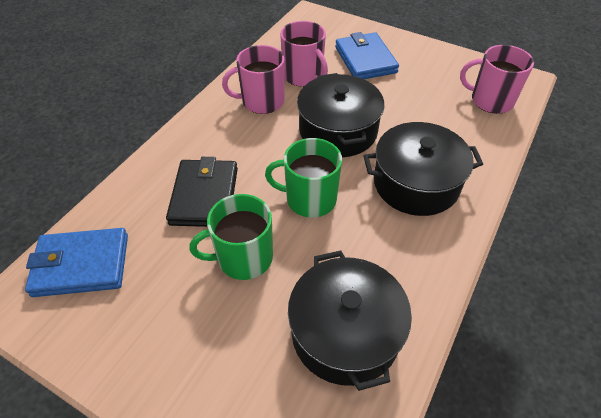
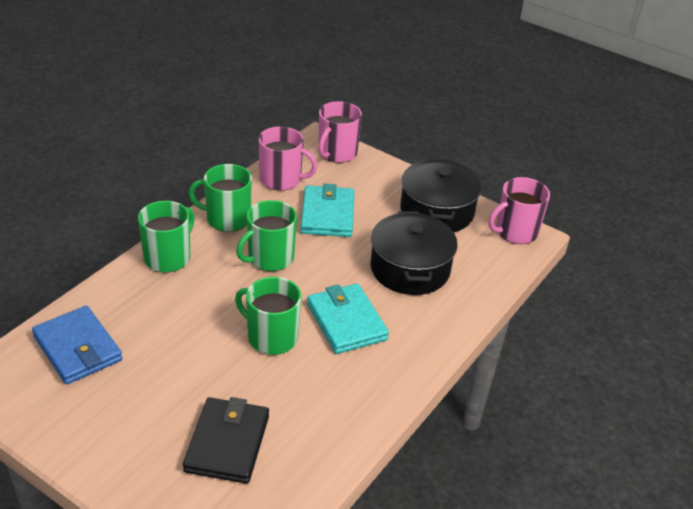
black pot: [288,250,412,391] [297,73,385,157] [363,122,483,216] = 3 -> [370,211,458,295] [400,158,482,232] = 2
blue wallet: [25,228,128,297] [335,32,399,79] = 2 -> [32,306,122,384] = 1
green mug: [189,194,273,280] [265,138,342,218] = 2 -> [138,201,195,273] [188,164,252,232] [235,277,302,355] [236,200,297,271] = 4
turquoise wallet: none = 0 -> [300,183,354,237] [307,284,389,354] = 2

